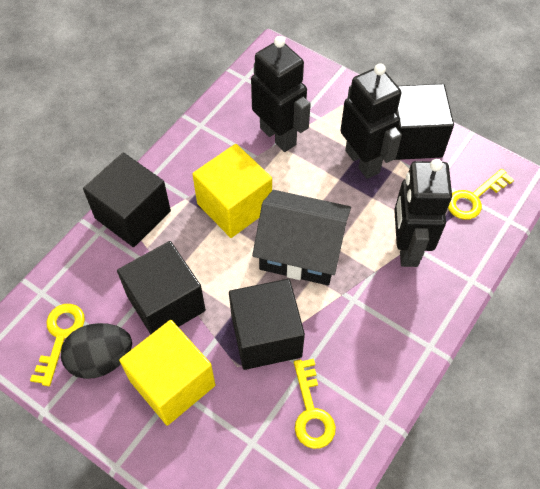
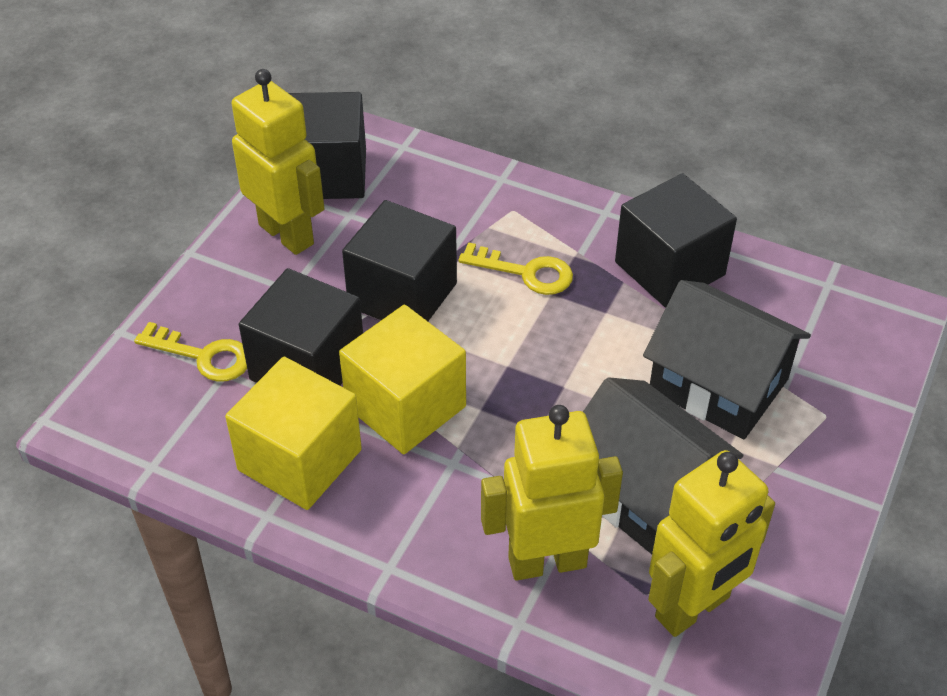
black egg: [61,323,132,379] = 1 -> none = 0
black house: [252,190,351,285] = 1 -> [583,377,743,554] [643,280,811,439] = 2
black robot: [251,36,311,152] [340,63,402,179] [394,159,452,267] = 3 -> none = 0
yellow key: [30,304,85,386] [294,359,336,449] [448,169,514,220] = 3 -> [134,322,247,382] [459,242,573,295] = 2
yellow robot: none = 0 -> [232,69,324,255] [481,405,623,580] [648,450,775,637] = 3

